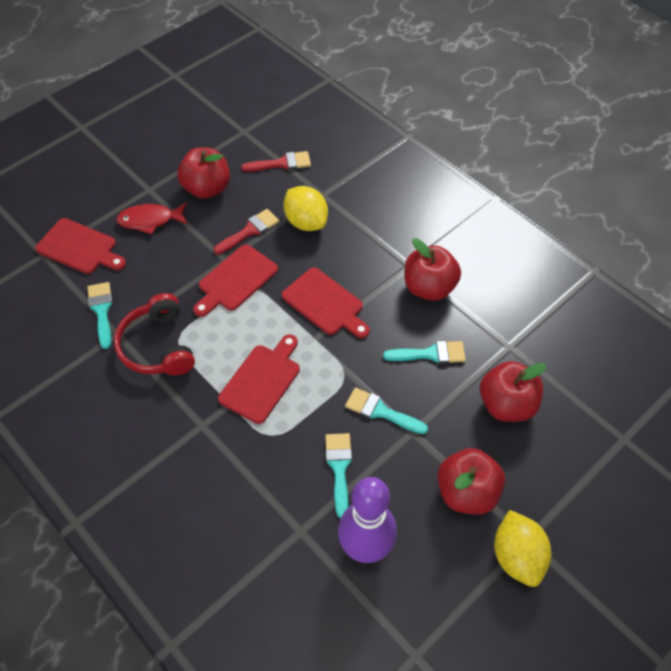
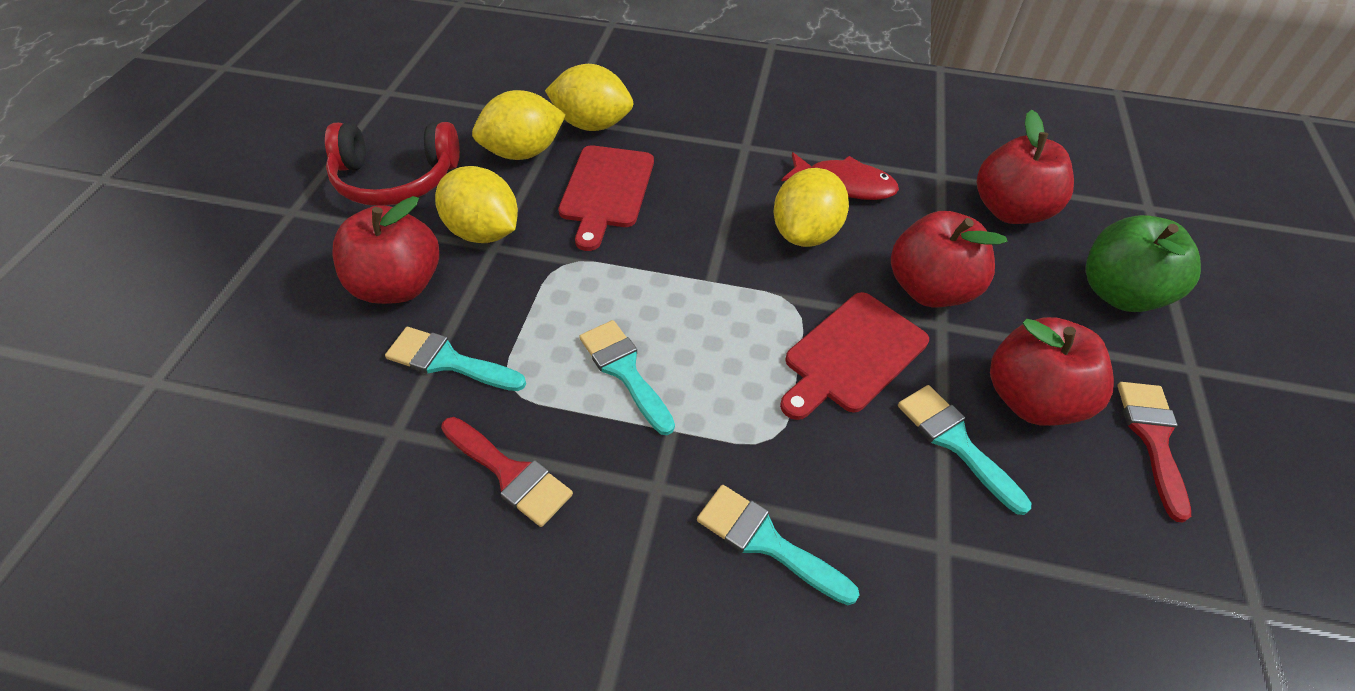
green apple: none = 0 -> [1086,215,1201,312] = 1
purple bowling pin: [338,477,397,563] = 1 -> none = 0
red cutting board: [35,218,126,274] [193,244,278,317] [218,334,300,424] [282,268,370,338] = 4 -> [558,145,654,251] [780,292,929,420] = 2
yellow lemon: [284,186,328,231] [494,510,551,587] = 2 -> [435,166,518,243] [472,90,566,160] [545,64,633,131] [774,168,849,247] = 4

